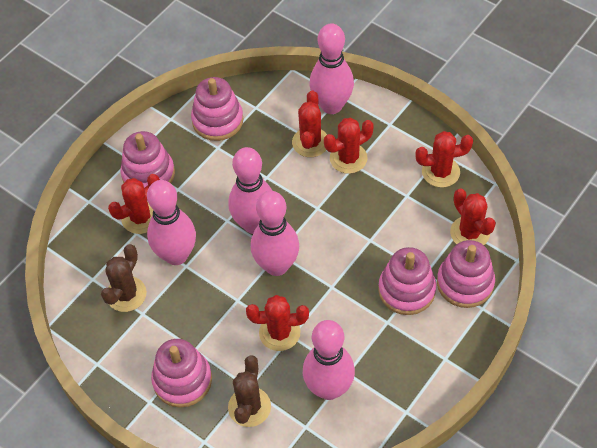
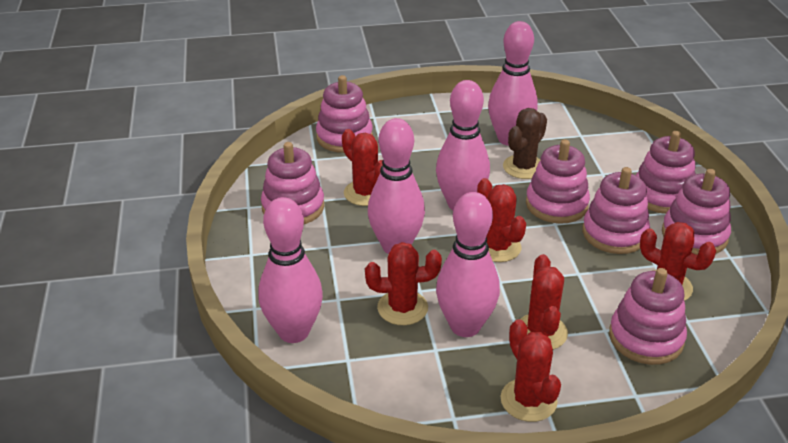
brown cactus: [101,244,147,312] [228,355,271,427] = 2 -> [503,108,547,179] = 1
pink stacking toy: [120,131,175,188] [151,339,212,408] [191,77,243,141] [378,247,436,315] [437,240,495,308] = 5 -> [261,142,324,224] [316,75,373,153] [526,139,590,224] [582,167,650,254] [609,268,687,365] [636,131,696,214] [662,169,731,255] = 7

